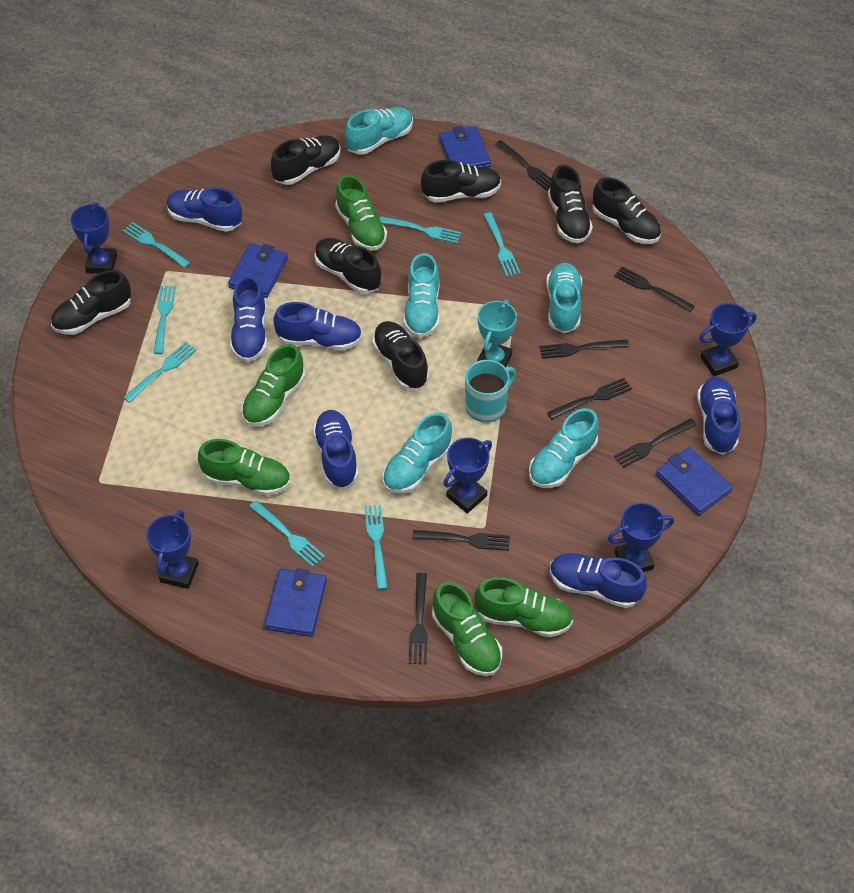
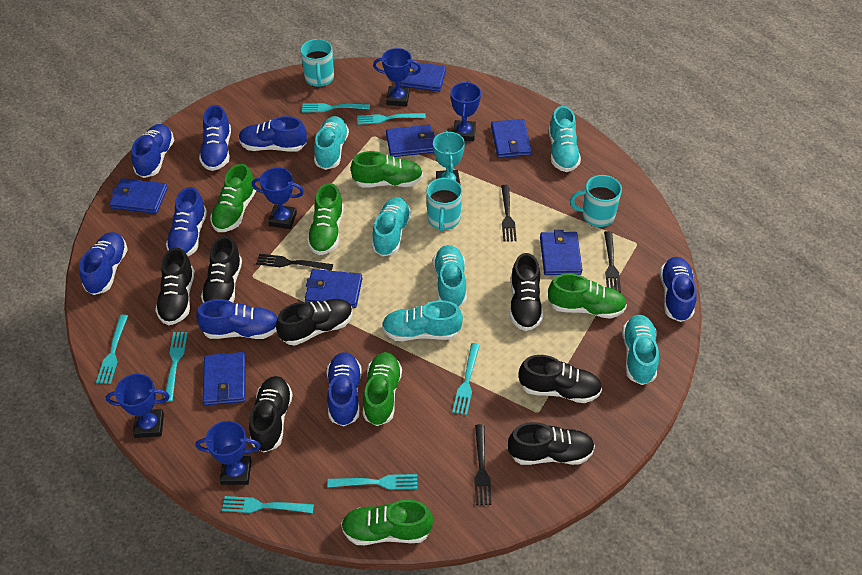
black fork: [409,573,428,664] [412,530,510,551] [495,140,551,191] [540,340,629,359] [547,378,632,419] [614,266,695,312] [614,418,697,468] = 7 -> [256,253,333,271] [474,424,492,505] [501,185,517,242] [604,231,621,292] = 4
blue shoe: [166,187,242,232] [230,276,267,362] [273,302,362,350] [313,410,358,489] [550,553,647,608] [697,377,740,455] = 6 -> [79,232,128,295] [131,124,174,178] [166,187,207,256] [196,299,278,339] [199,105,231,171] [239,116,307,152] [327,352,362,426] [660,257,697,322] = 8
blue wallet: [228,243,288,298] [264,568,327,637] [439,126,491,168] [656,447,733,515] = 4 -> [109,178,168,214] [202,352,246,405] [305,269,362,308] [386,125,435,157] [400,62,446,92] [491,119,532,158] [540,230,583,275] = 7
green shoe: [198,439,290,496] [241,344,305,427] [335,175,387,251] [432,582,502,676] [475,577,573,637] = 5 -> [210,164,256,232] [307,183,344,255] [341,500,433,545] [351,151,423,187] [363,352,402,426] [548,274,627,319] = 6
turquoise mug: [465,360,516,423] = 1 -> [300,39,334,87] [426,178,462,232] [570,175,622,227] = 3
turquoise shoe: [345,107,413,155] [383,413,452,493] [403,253,440,338] [529,408,599,488] [546,263,582,333] = 5 -> [314,116,349,170] [372,197,411,256] [382,300,463,341] [433,245,467,307] [549,106,581,172] [622,314,659,385] = 6

